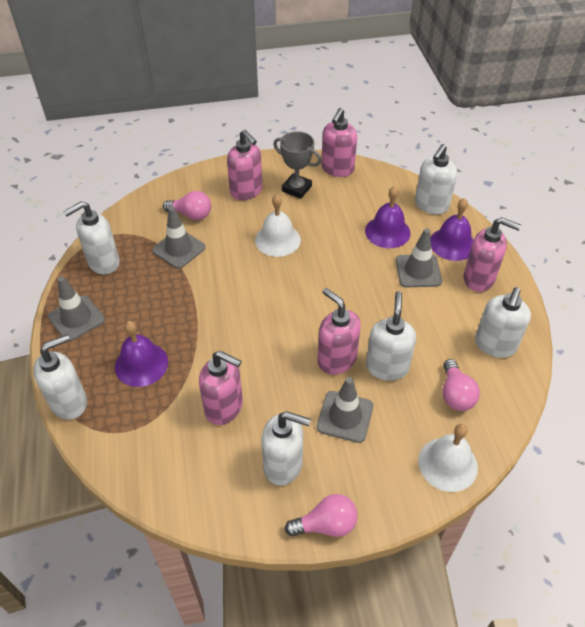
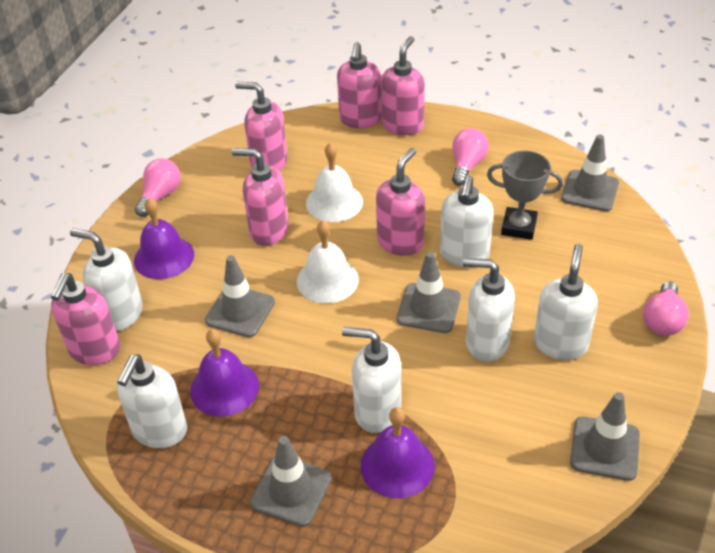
grey traffic cone: [48,276,105,342] [152,206,206,269] [317,377,373,443] [396,228,442,287] = 4 -> [205,255,275,337] [250,436,332,527] [397,251,461,333] [561,135,619,211] [570,392,640,481] = 5
pink soap dispenser: [199,351,243,425] [227,130,262,200] [318,288,361,375] [321,108,357,177] [464,217,521,292] = 5 -> [51,273,120,365] [232,148,289,246] [235,82,288,172] [337,42,382,128] [376,148,425,256] [381,36,425,135] = 6

